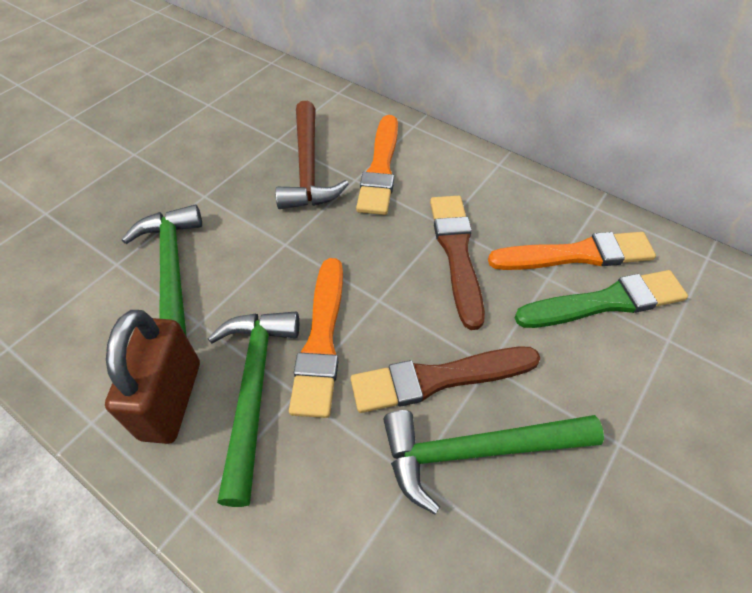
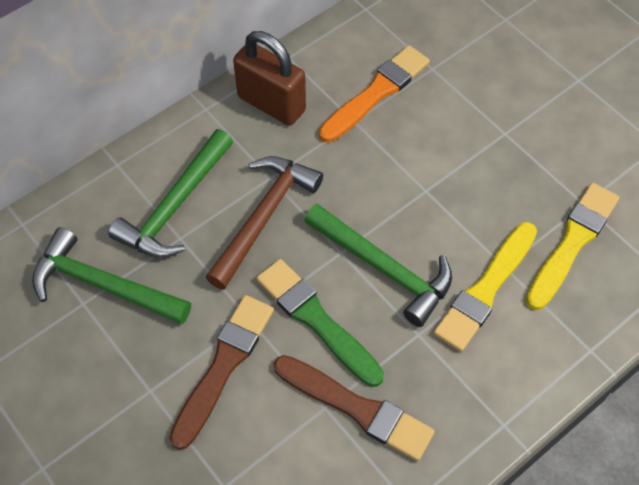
orange brush: [289,258,343,418] [356,115,398,215] [488,232,656,270] = 3 -> [319,45,430,142] = 1
yellow brush: none = 0 -> [433,222,537,352] [526,183,619,310] = 2

